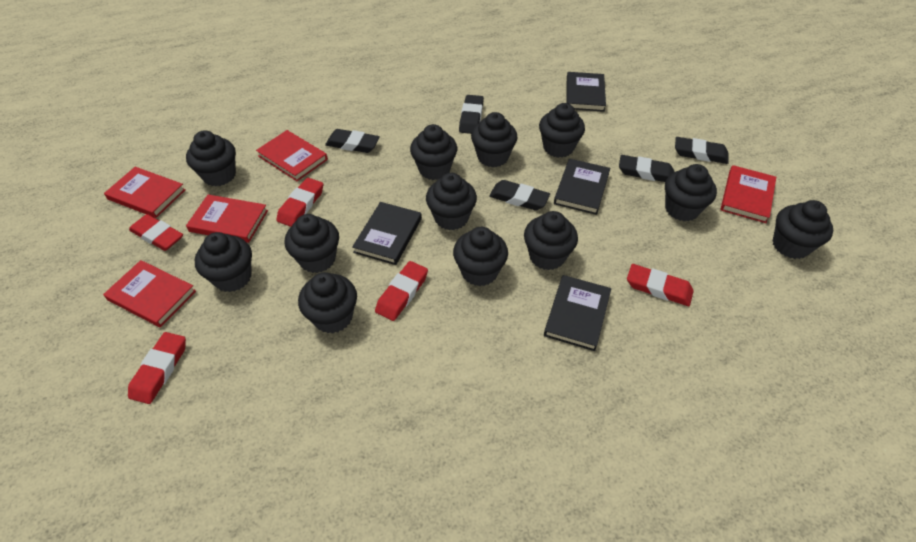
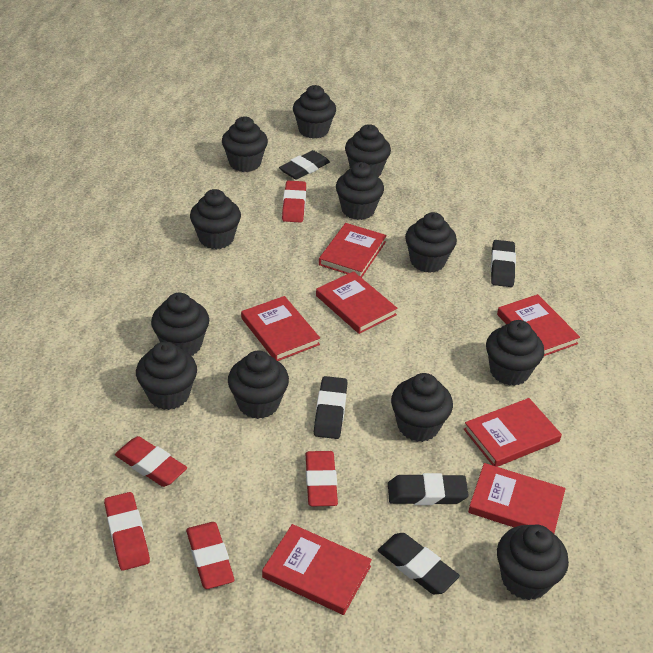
black book: [352,202,422,265] [544,275,611,351] [554,159,610,215] [567,72,606,112] = 4 -> none = 0
red book: [103,260,196,327] [104,167,186,218] [186,195,268,243] [256,130,328,181] [720,165,776,223] = 5 -> [241,296,320,361] [262,524,372,615] [316,271,397,334] [319,223,387,278] [464,398,562,467] [468,463,566,534] [497,294,580,356] = 7

